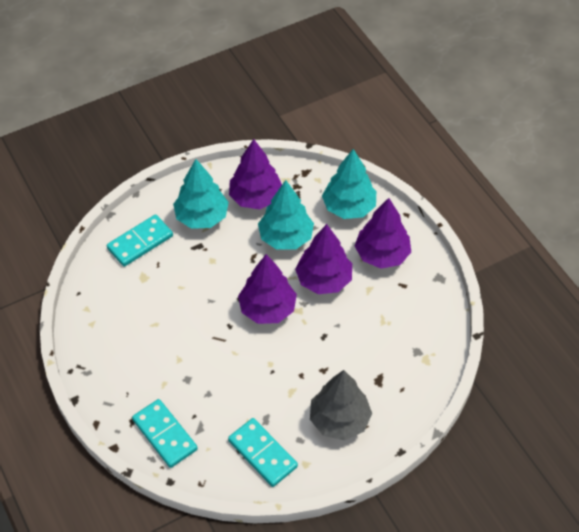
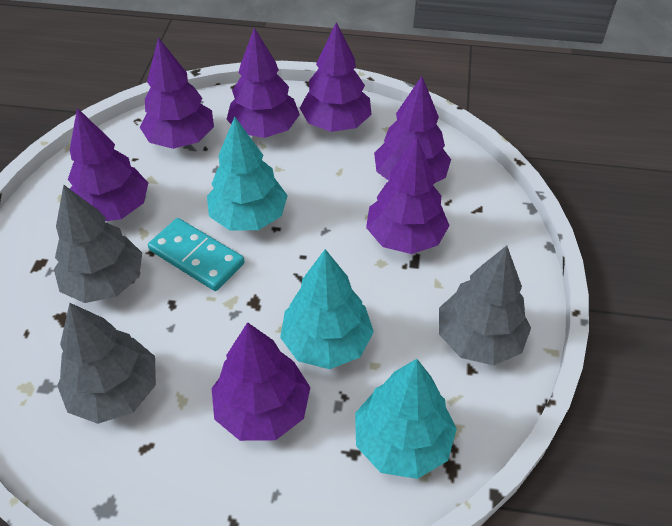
grey tree: [310,370,372,440] = 1 -> [54,185,142,303] [57,303,156,424] [439,246,531,365] = 3
purple tree: [229,139,282,209] [238,254,297,324] [295,224,352,294] [355,198,411,269] = 4 -> [68,108,148,221] [140,37,214,149] [212,322,311,441] [226,28,300,138] [300,22,372,132] [366,138,450,254] [374,76,451,183] = 7
turquoise domino: [107,214,173,267] [132,399,198,468] [228,418,298,487] = 3 -> [148,218,245,291] = 1

